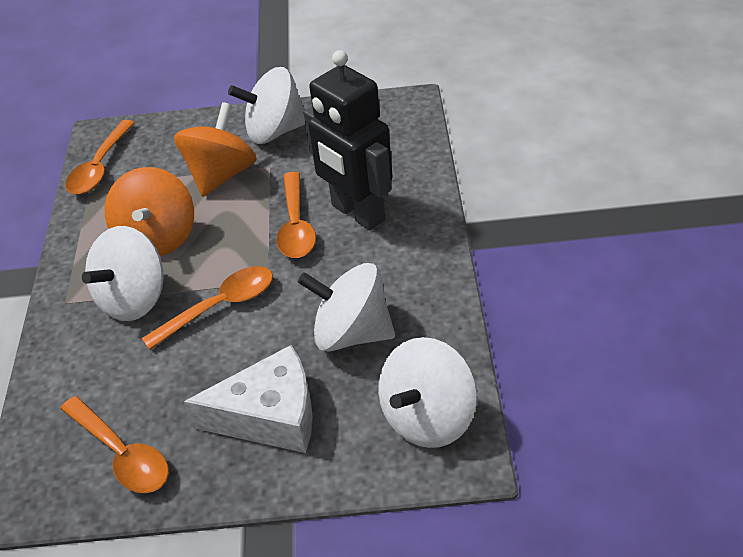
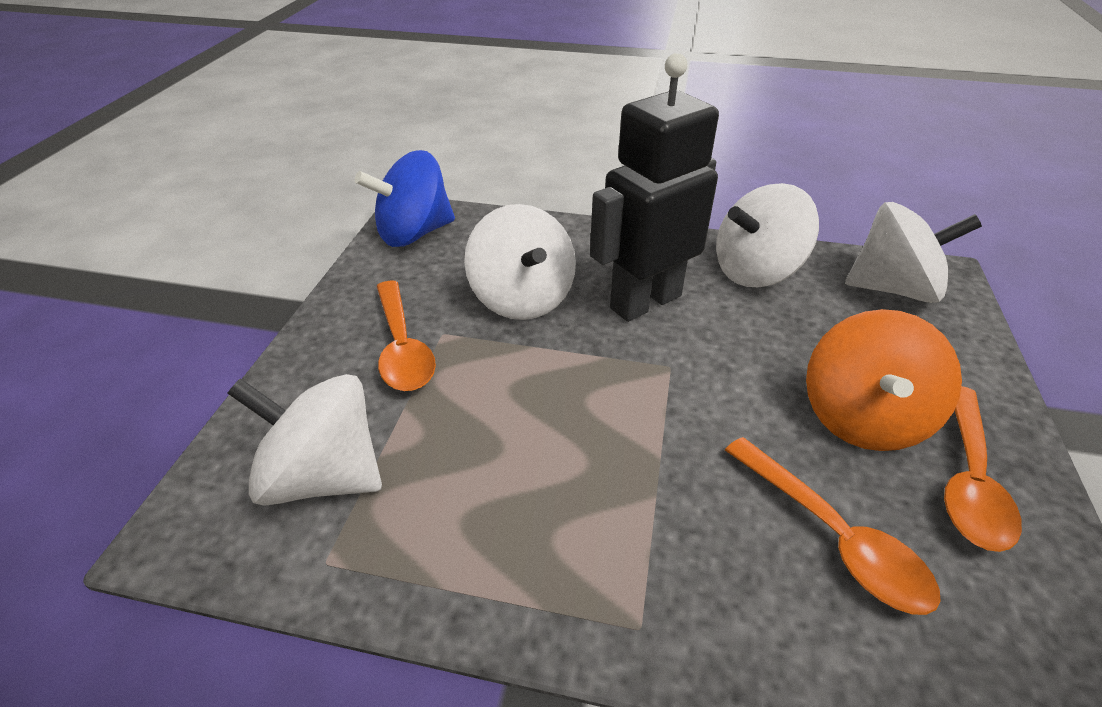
blue spinning top: none = 0 -> [355,150,455,247] = 1
orange spinning top: [105,167,194,256] [174,102,257,197] = 2 -> [806,309,962,451] = 1
orange spoon: [60,396,169,493] [65,120,135,194] [141,266,273,350] [276,172,316,258] = 4 -> [376,281,436,391] [725,437,941,615] [944,386,1022,552] = 3
white cheese: [184,345,313,453] = 1 -> none = 0

